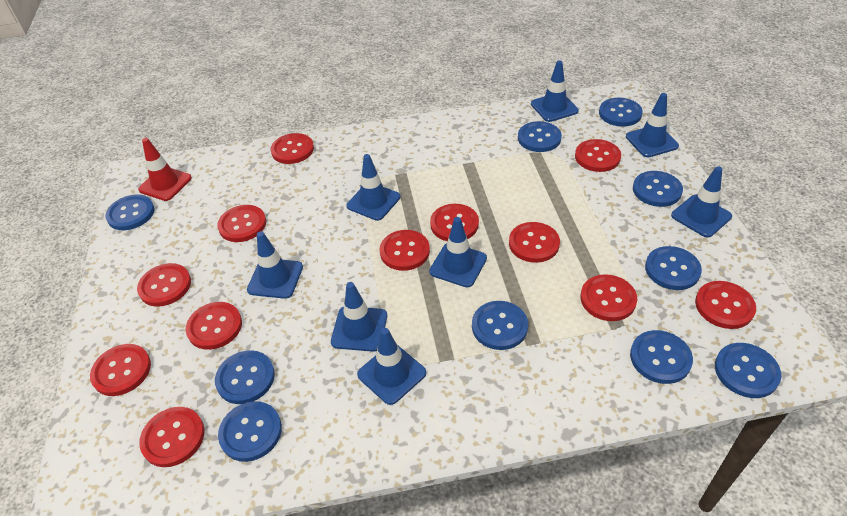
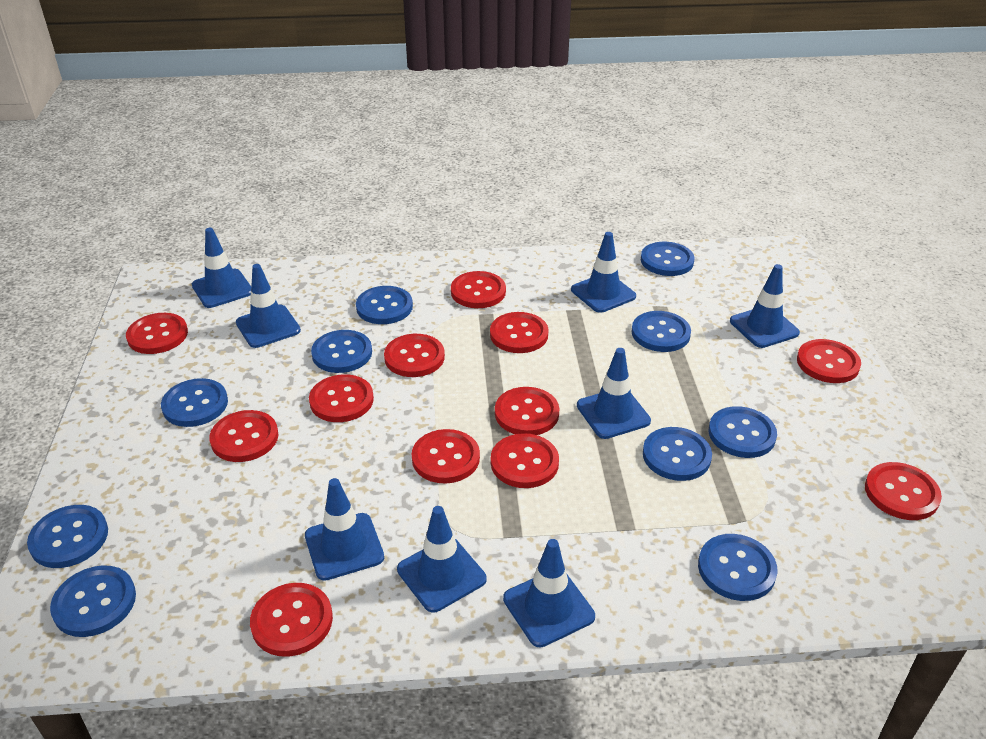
red traffic cone: [138,138,192,201] = 1 -> none = 0

